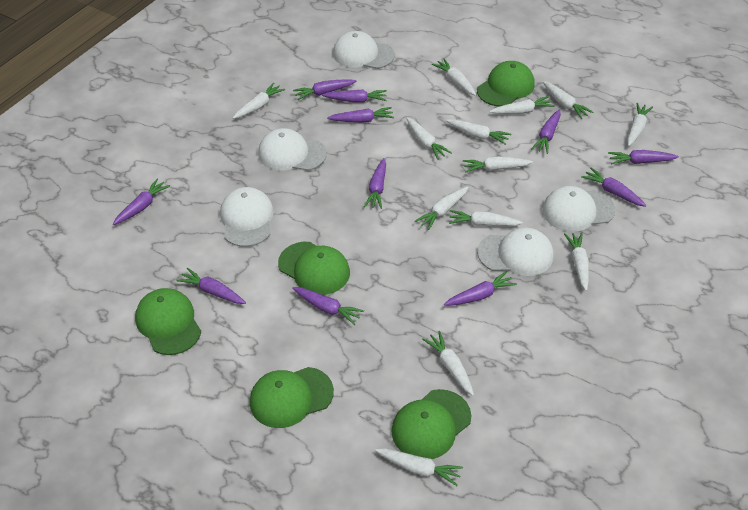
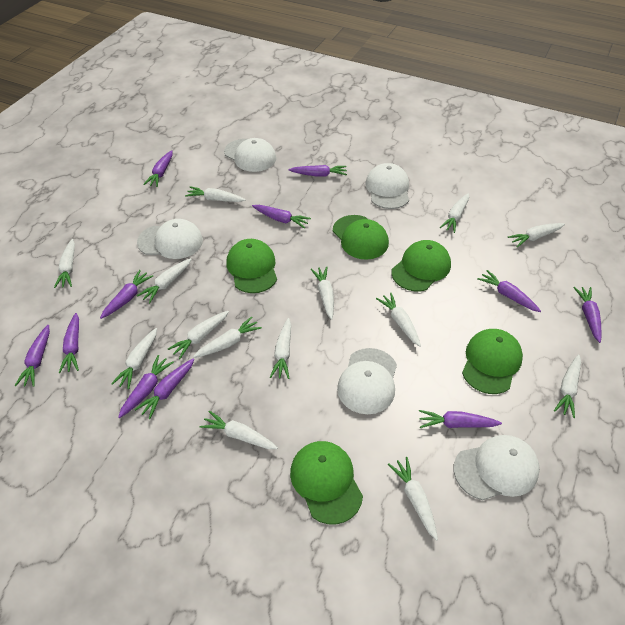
white carrot: [233,83,285,119] [375,448,463,486] [406,118,452,160] [415,186,468,230] [422,331,474,396] [432,59,476,96] [446,119,511,145] [449,210,523,226] [463,156,533,172] [489,96,555,114] [543,81,593,119] [564,232,589,291] [627,103,653,146] = 13 -> [54,239,75,288] [111,328,157,389] [137,258,192,303] [168,311,229,359] [185,186,246,202] [193,316,262,358] [199,411,278,449] [270,318,291,379] [311,266,334,320] [376,292,421,347] [388,457,438,541] [440,193,469,233] [508,223,565,247] [554,355,581,418] = 14

